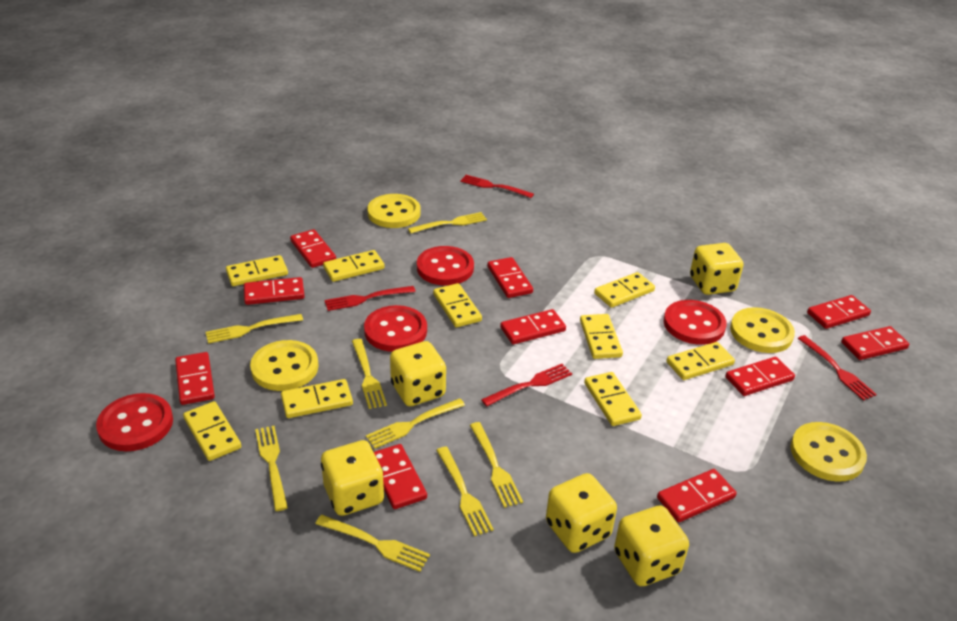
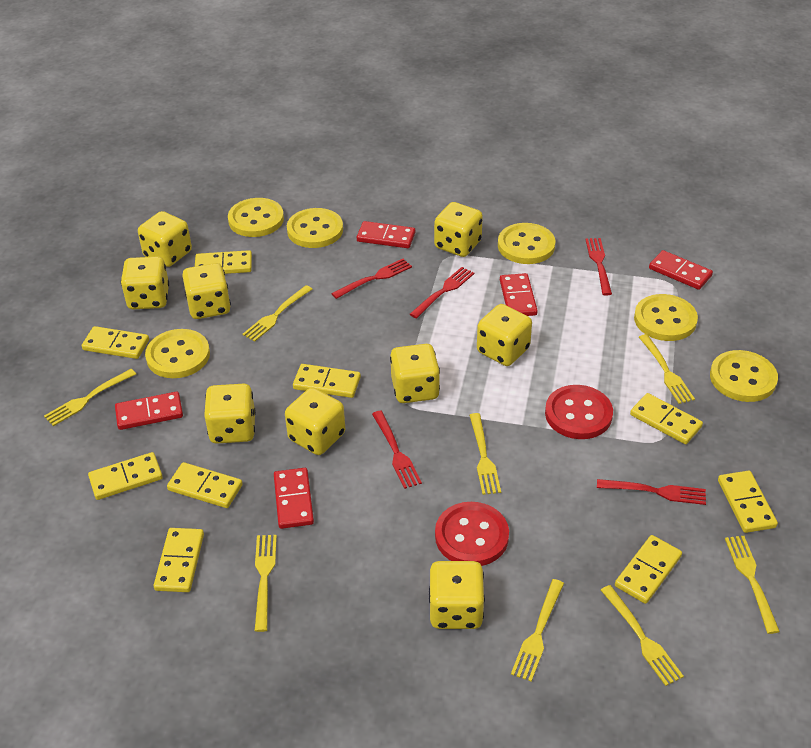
red button: [96,393,173,451] [364,305,427,352] [417,246,474,286] [664,300,727,345] = 4 -> [435,502,509,566] [545,385,613,439] = 2
red domino: [175,352,215,405] [244,277,305,305] [290,229,336,268] [374,444,427,509] [487,257,533,298] [500,309,566,344] [657,469,737,522] [725,357,795,396] [807,295,871,329] [841,326,909,360] = 10 -> [115,392,183,430] [274,468,314,529] [357,221,415,248] [500,273,538,316] [649,250,713,290] = 5
red fork: [324,286,416,311] [460,175,534,198] [481,364,572,406] [798,335,877,401] = 4 -> [331,259,412,299] [372,411,422,489] [410,267,474,319] [585,238,612,295] [597,479,706,505] = 5
yellow button: [250,340,318,391] [367,194,421,228] [730,307,795,353] [790,422,867,482] = 4 -> [145,329,210,378] [228,198,284,237] [287,208,343,248] [498,223,555,264] [634,294,698,341] [710,350,778,402] = 6
yellow dice: [321,440,384,516] [390,341,446,406] [546,473,617,553] [614,506,689,586] [690,243,744,295] = 5 -> [121,256,169,309] [138,211,192,267] [182,263,231,319] [204,384,256,444] [285,388,345,455] [390,344,440,403] [429,561,485,629] [434,202,483,257] [477,304,532,366] = 9

